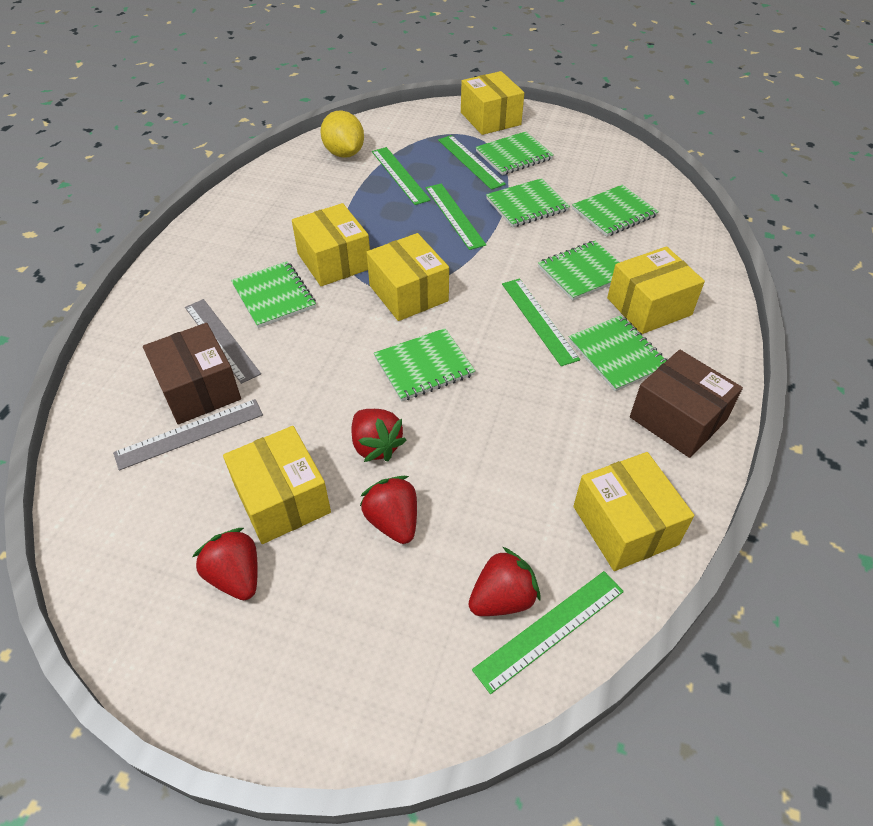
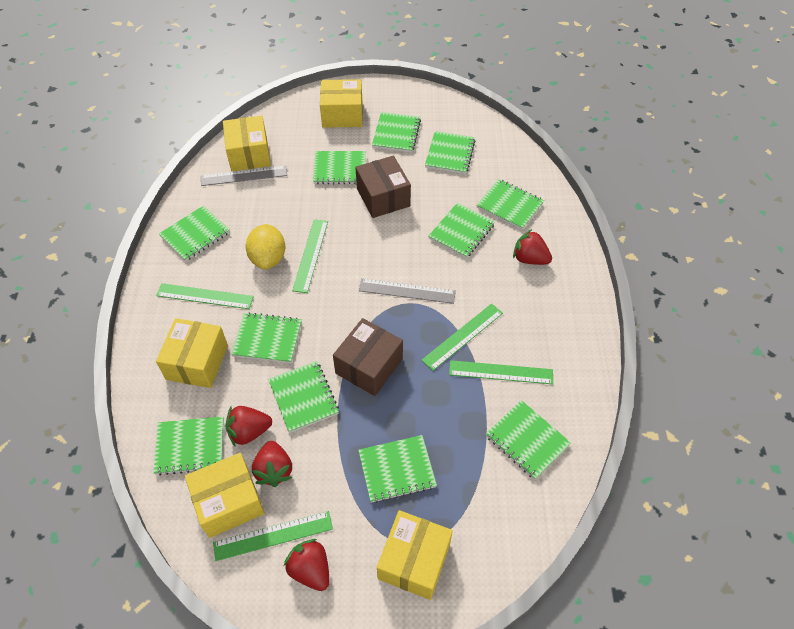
green notebook: [231,261,316,328] [374,328,475,402] [476,131,554,175] [486,178,570,228] [538,241,620,301] [568,315,668,392] [572,185,659,237] = 7 -> [153,417,224,475] [159,206,230,261] [231,312,302,363] [268,361,339,433] [313,151,366,184] [358,435,437,503] [372,112,421,153] [425,131,476,174] [428,203,495,258] [477,179,544,230] [486,400,571,480] = 11
yellow box: [223,426,331,544] [292,203,370,286] [366,233,449,321] [461,71,524,135] [573,452,694,571] [607,246,705,334] = 6 -> [156,318,228,388] [185,453,265,538] [223,116,271,172] [320,79,363,128] [377,510,453,600] = 5

